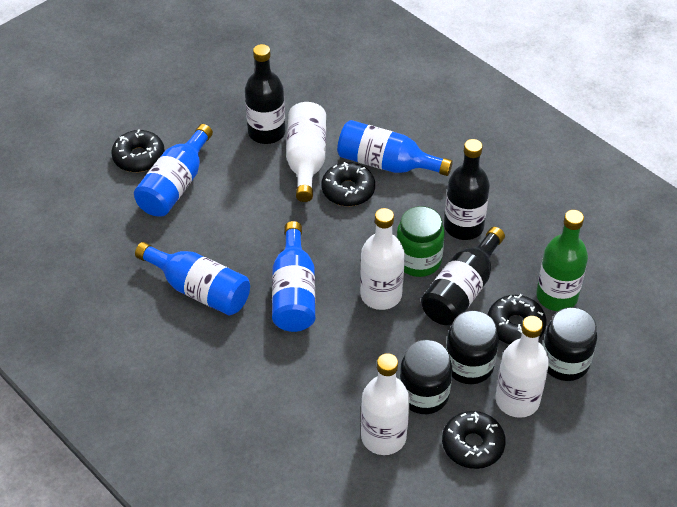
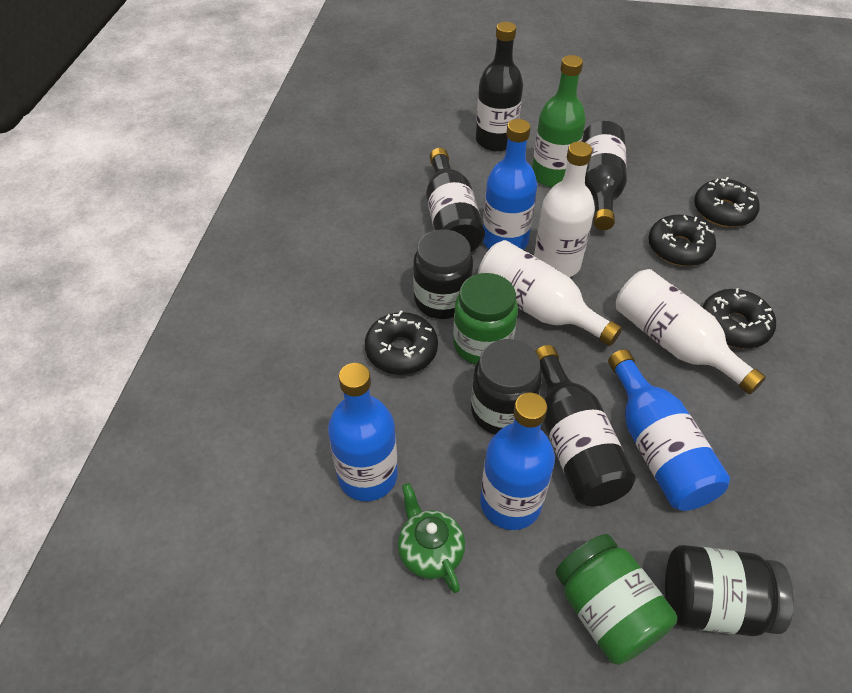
black bottle: [245,44,285,144] [421,227,505,326] [444,139,490,240] = 3 -> [426,148,485,252] [476,22,523,152] [535,345,636,506] [582,121,627,230] = 4
green jar: [397,206,445,277] = 1 -> [453,273,518,365] [555,534,677,665] = 2
green teapot: none = 0 -> [398,483,465,593] = 1
white bottle: [286,102,326,202] [360,208,405,310] [361,353,410,455] [496,316,549,418] = 4 -> [478,240,622,346] [534,142,595,277] [616,269,766,394] = 3

